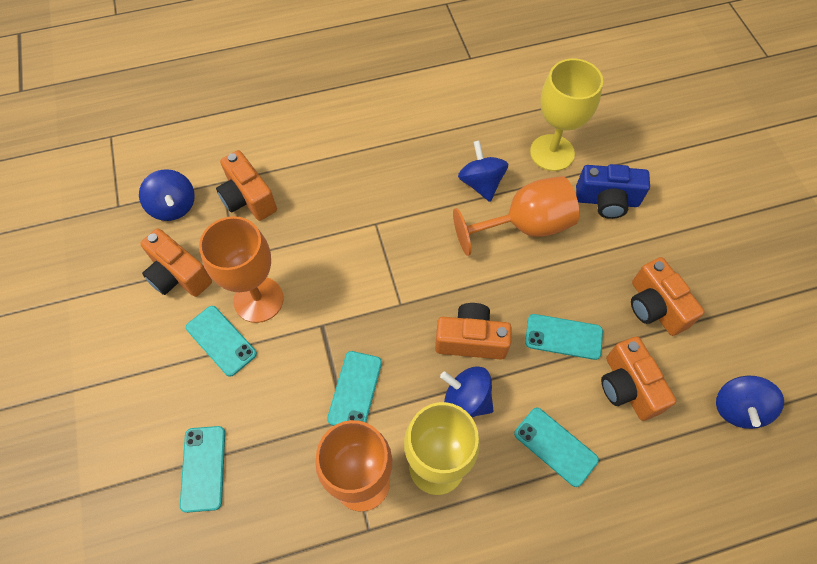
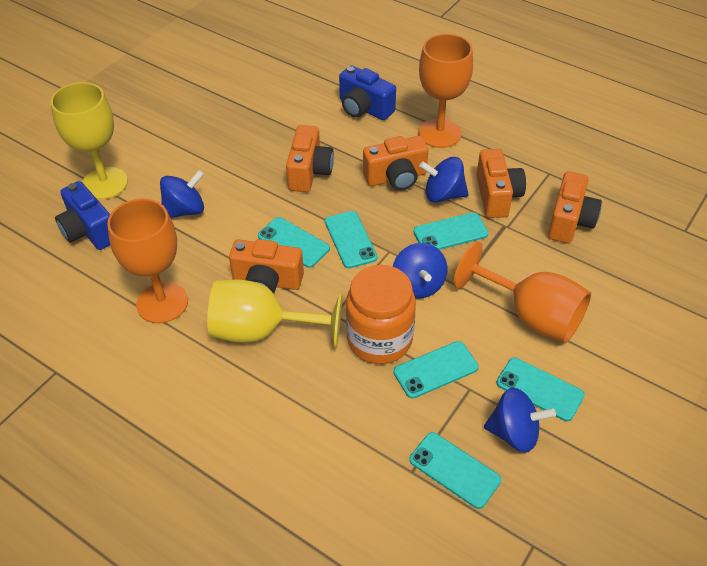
blue camera: [576,164,650,219] = 1 -> [55,181,110,250] [339,66,396,120] = 2
orange jar: none = 0 -> [346,265,416,364] = 1
turquoise phone: [180,426,225,513] [186,306,257,377] [327,351,382,426] [514,408,599,487] [525,314,603,360] = 5 -> [258,217,330,268] [325,211,377,268] [393,341,478,398] [409,432,501,509] [413,212,489,250] [496,357,585,421] = 6

